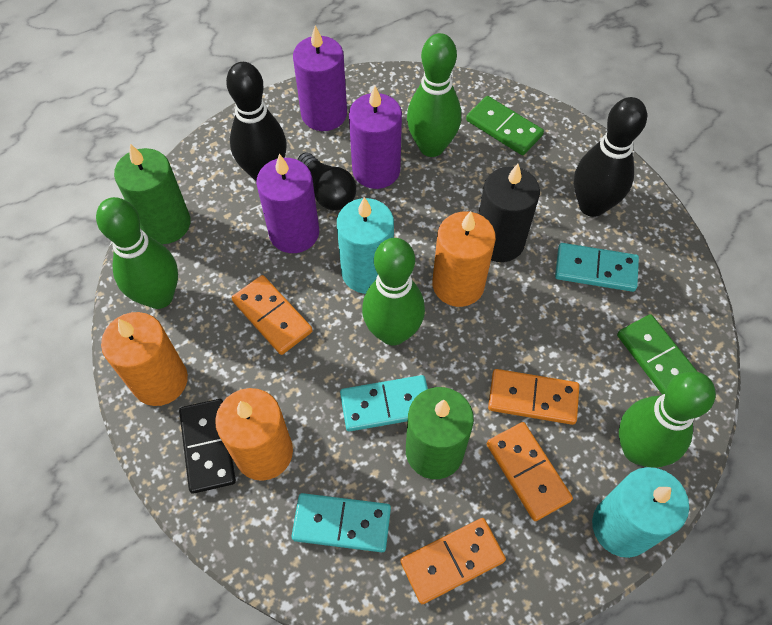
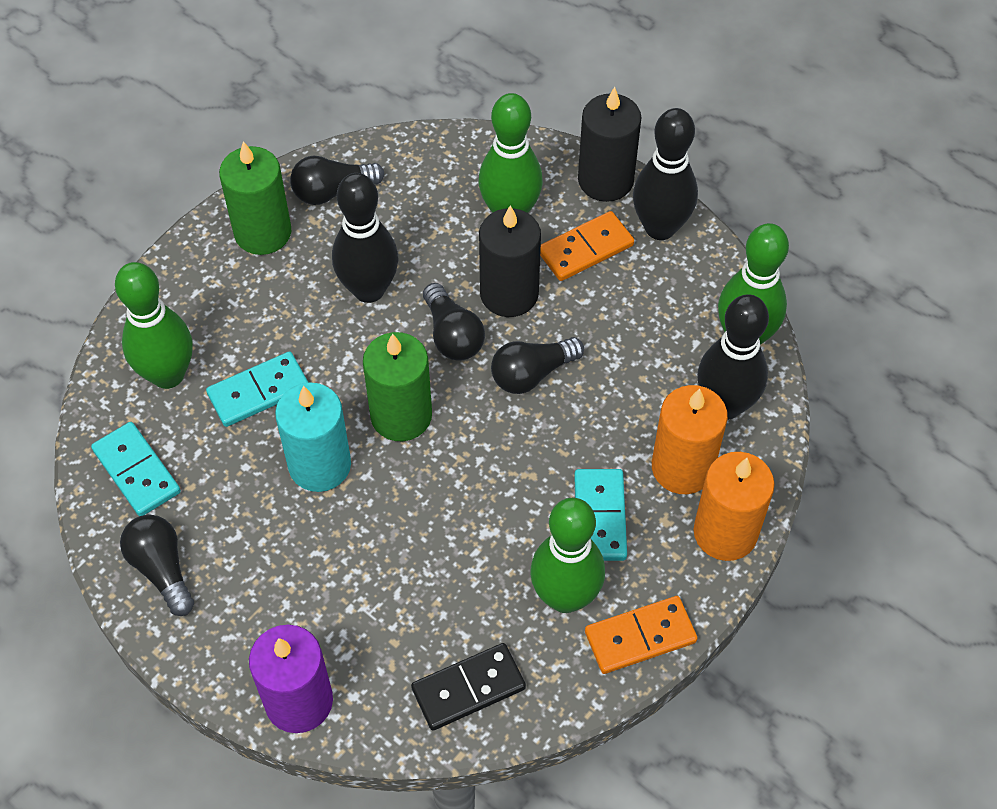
black bowling pin: [226,62,287,181] [574,97,647,217] = 2 -> [332,173,399,303] [633,108,698,240] [697,294,769,420] = 3
black candle: [479,164,540,262] = 1 -> [479,205,541,317] [578,87,642,202] = 2
black light bulb: [297,152,356,210] = 1 -> [120,515,194,616] [290,156,385,205] [423,283,485,361] [491,337,584,394] = 4
green domino: [466,96,544,155] [617,314,698,395] = 2 -> none = 0
orange candle: [101,312,188,406] [215,388,293,481] [433,211,496,307] = 3 -> [652,385,728,494] [694,452,775,561] = 2
orange domino: [232,275,313,355] [400,518,506,604] [487,422,573,521] [488,369,579,425] = 4 -> [540,211,634,281] [585,596,698,674] = 2
purple candle: [256,154,319,253] [293,25,347,131] [349,86,402,189] = 3 -> [249,625,333,733] = 1
turquoise candle: [337,197,394,294] [592,467,689,558] = 2 -> [275,382,351,492] = 1

